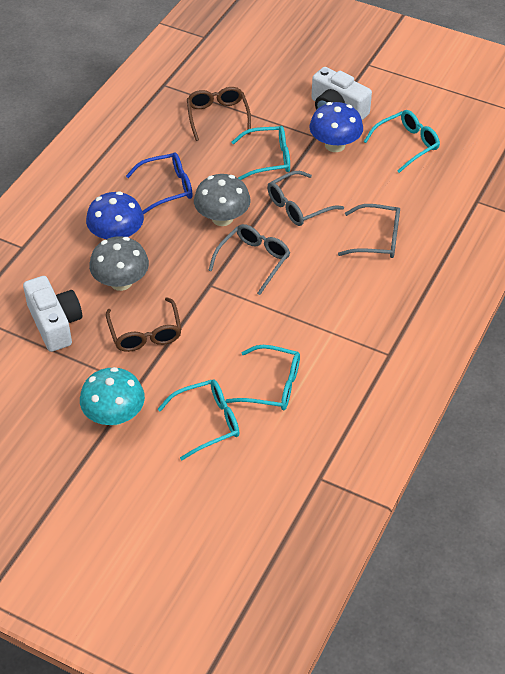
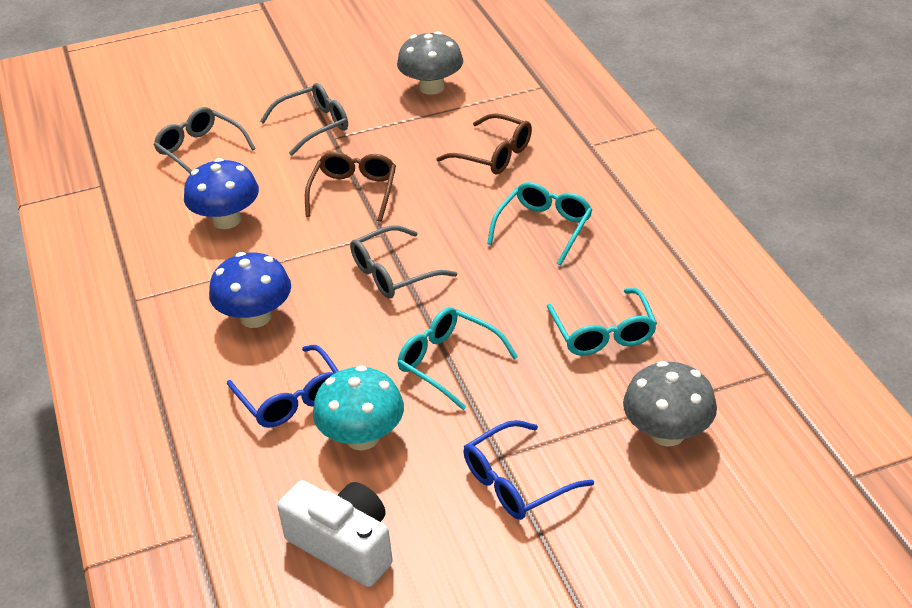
blue glasses: [126,153,193,214] = 1 -> [227,345,339,428] [463,420,594,520] = 2
turquoise glasses: [158,380,239,460] [225,345,300,410] [232,126,290,180] [364,110,440,173] = 4 -> [398,307,518,410] [487,182,593,265] [547,288,657,356] = 3
white camera: [23,276,82,352] [312,67,372,120] = 2 -> [277,480,393,587] = 1

